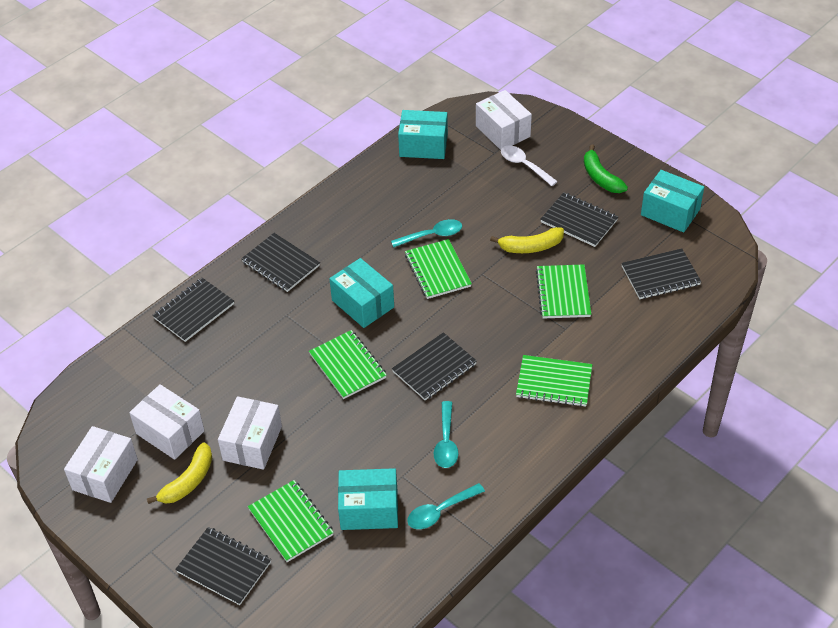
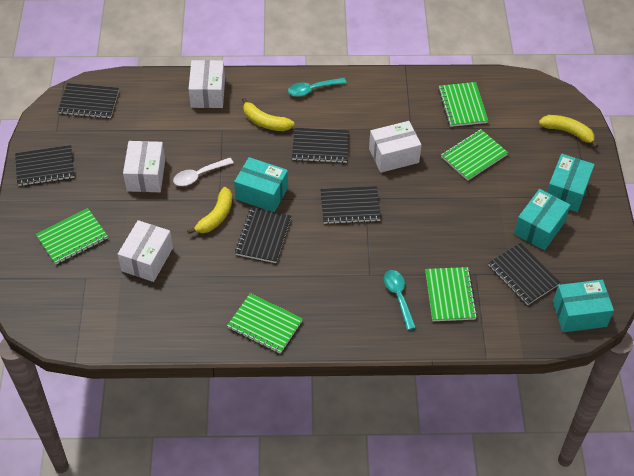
green banana: [584,145,628,193] = 1 -> none = 0
turquoise spoon: [391,219,462,248] [407,483,485,529] [433,401,459,468] = 3 -> [288,78,346,97] [384,270,416,330] = 2
yellow banana: [147,442,212,504] [490,227,564,253] = 2 -> [187,187,232,234] [242,97,294,131] [539,115,598,148] = 3

